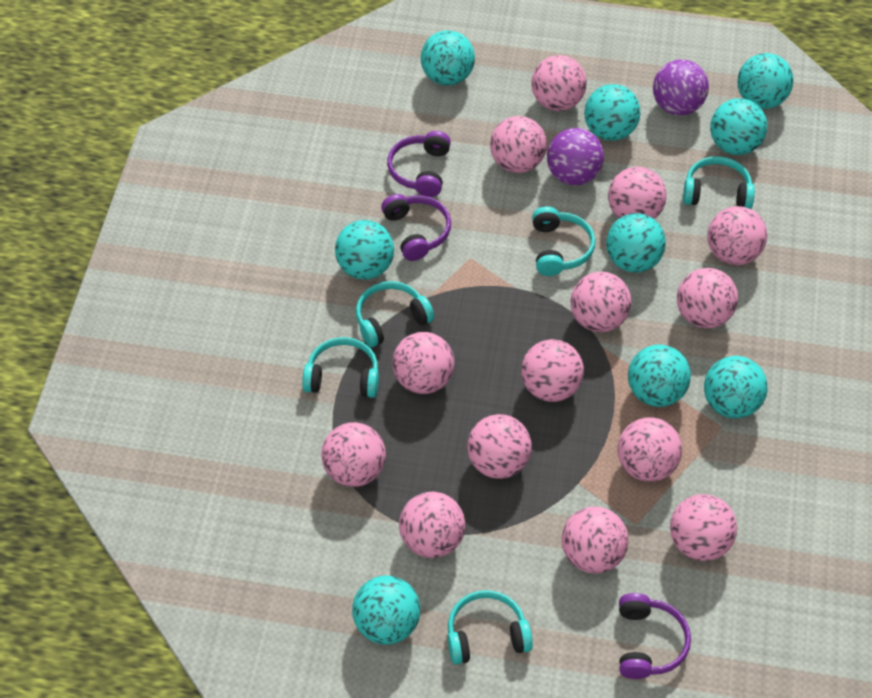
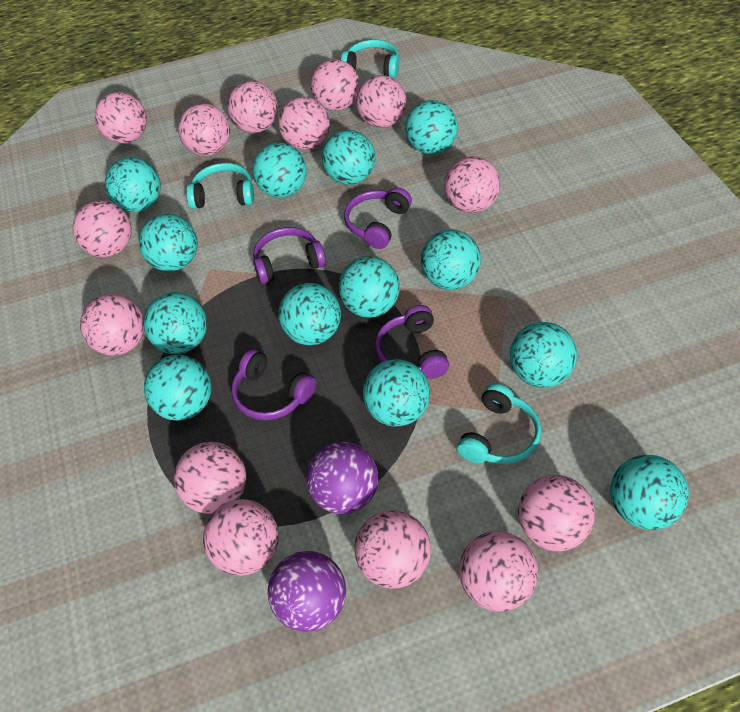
purple headphones: [381,194,451,261] [387,131,451,197] [619,593,691,679] = 3 -> [232,349,316,420] [253,227,326,284] [344,187,412,249] [375,305,449,379] = 4
turquoise ball: [335,220,394,280] [352,575,420,645] [421,30,475,86] [584,84,640,141] [606,213,666,272] [628,344,691,407] [704,356,768,419] [710,98,767,155] [737,53,794,109] = 9 -> [105,157,161,212] [139,214,198,272] [143,292,207,354] [144,355,211,421] [253,143,307,198] [278,283,341,345] [322,130,375,185] [339,256,400,318] [363,359,430,427] [405,100,458,154] [421,229,481,290] [510,322,577,388] [610,455,689,530] = 13
turquoise headphones: [302,337,379,398] [356,281,434,347] [448,590,533,664] [532,206,595,276] [683,156,755,209] = 5 -> [186,163,254,209] [341,40,399,78] [457,383,541,464] = 3

